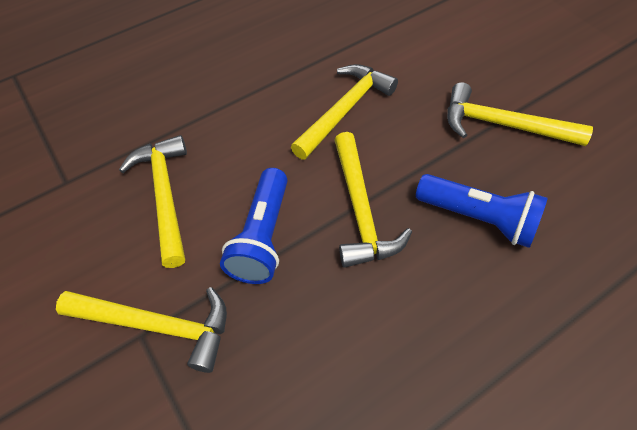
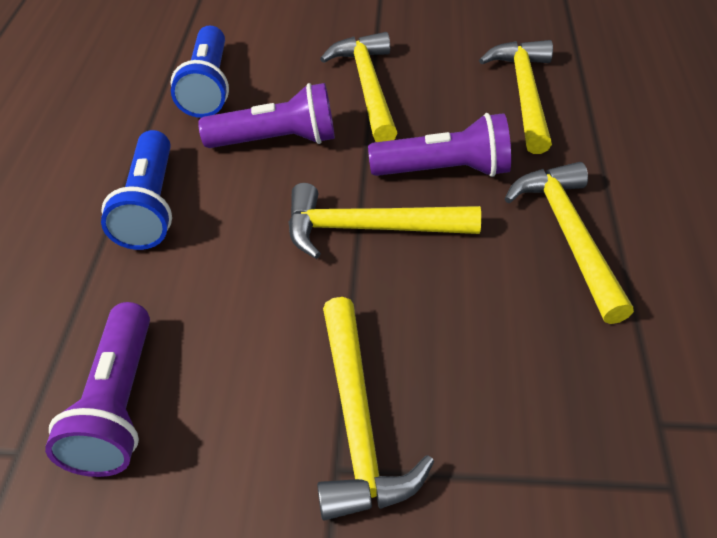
purple flashlight: none = 0 -> [45,302,150,477] [198,83,335,148] [368,113,511,177] = 3

